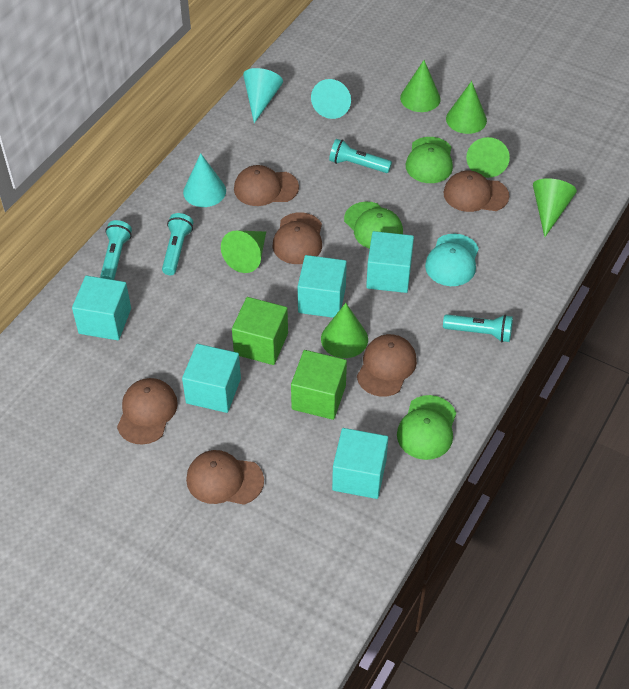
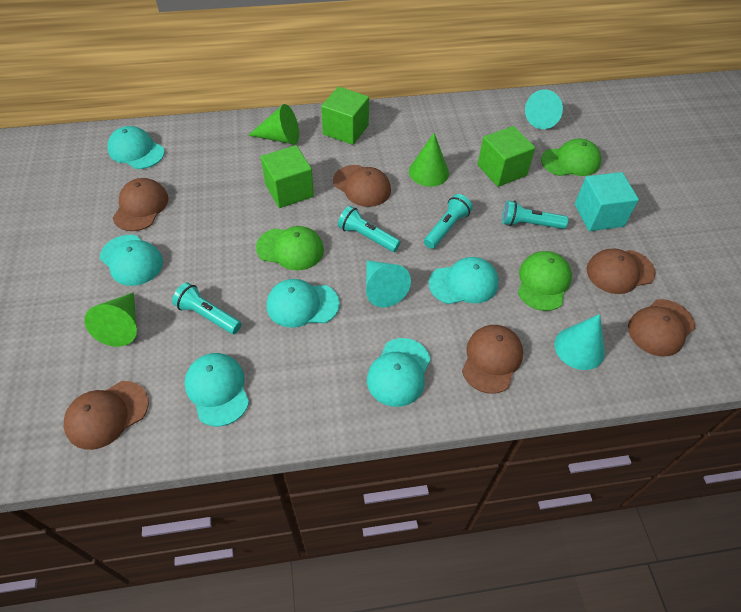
green cone: [221,231,266,273] [321,303,368,358] [400,60,440,112] [446,81,487,134] [466,137,510,178] [533,178,577,237] = 6 -> [84,292,137,347] [248,104,299,144] [409,133,449,187] = 3
green cube: [232,297,288,365] [291,350,347,420] = 2 -> [261,145,314,208] [321,87,369,145] [477,126,536,187] = 3
turquoise cap: [425,234,479,286] = 1 -> [100,235,163,286] [107,126,165,169] [185,353,249,426] [267,279,340,328] [367,338,431,407] [429,257,499,304] = 6
turquoise cube: [72,276,131,340] [182,344,241,413] [298,255,347,318] [332,428,388,499] [366,231,414,293] = 5 -> [575,172,639,231] = 1

